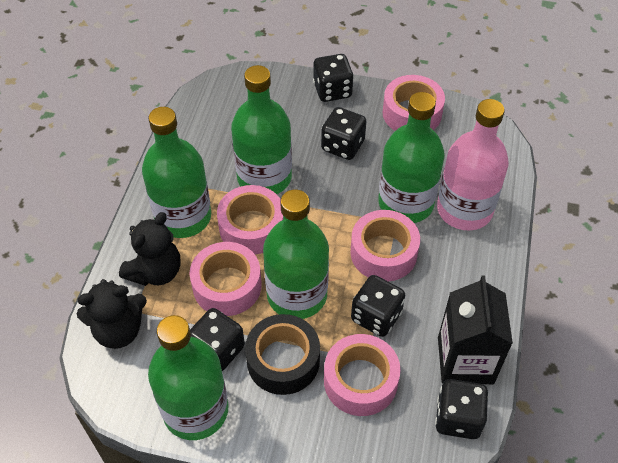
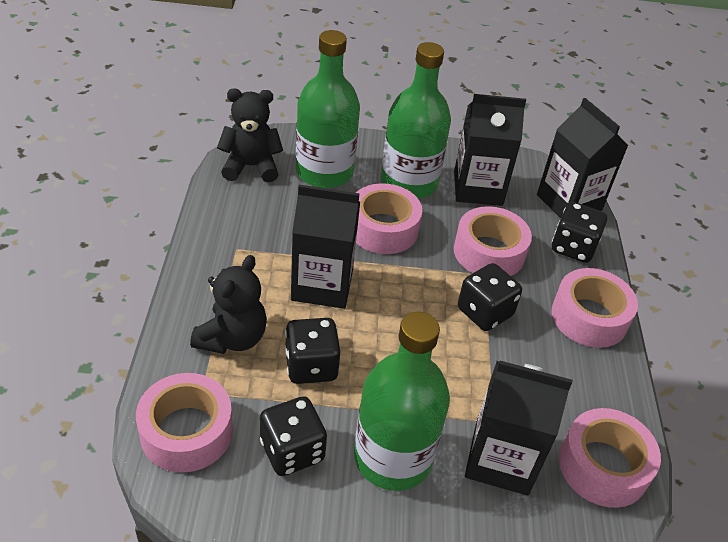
black carton: [438,275,513,384] = 1 -> [291,185,360,309] [454,94,526,206] [465,361,573,496] [537,98,628,218] = 4
black dice: [190,308,245,371] [313,54,354,102] [321,107,366,160] [351,275,405,337] [435,379,489,439] = 5 -> [260,396,327,476] [285,318,341,384] [458,263,522,331] [552,202,607,263] = 4
black tape: [245,314,320,395] = 1 -> none = 0
green bottle: [142,107,211,238] [148,315,229,440] [231,65,292,194] [263,190,329,319] [378,92,445,223] = 5 -> [296,30,360,188] [354,312,450,491] [381,42,451,199] = 3
pink bottle: [437,99,509,231] = 1 -> none = 0

